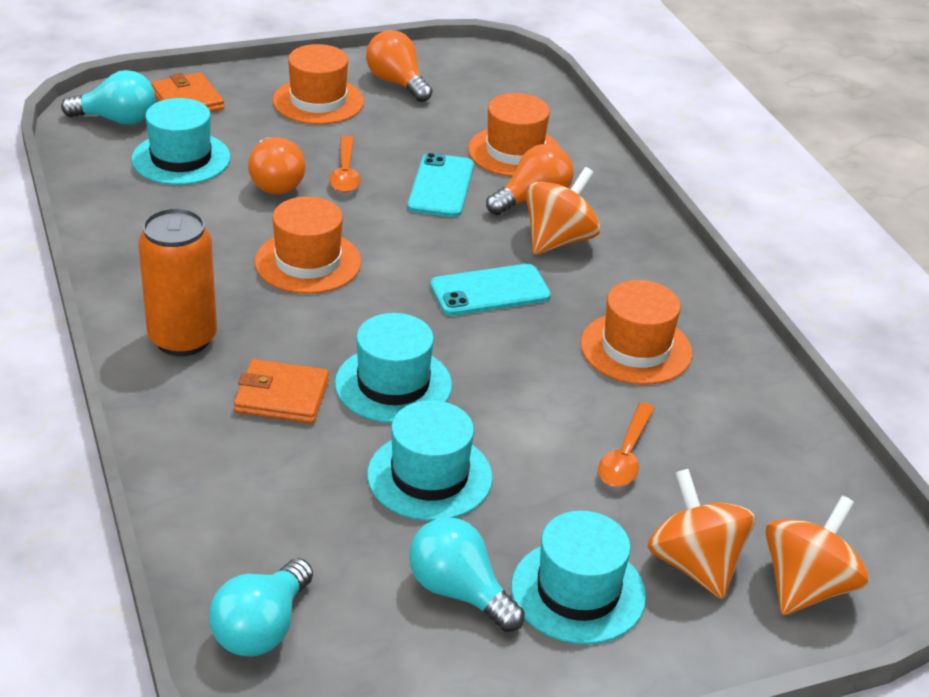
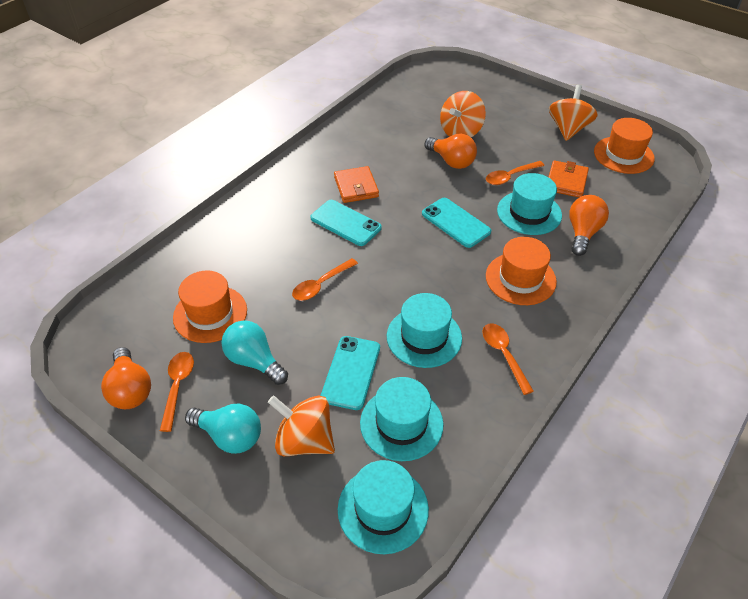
orange can: [138,208,217,356] = 1 -> none = 0
orange hat: [255,196,361,294] [273,44,364,125] [468,93,561,177] [580,280,692,385] = 4 -> [173,271,247,343] [486,237,557,305] [594,118,655,174] = 3
orange spoon: [329,136,361,193] [598,402,655,487] = 2 -> [160,352,194,432] [292,258,358,301] [482,323,534,395] [486,161,545,185] = 4
turquoise light bulb: [61,70,155,125] [209,558,313,657] [409,517,525,632] = 3 -> [185,404,261,454] [221,320,288,385] = 2
turquoise phone: [407,153,474,217] [430,264,551,316] = 2 -> [310,200,382,246] [321,336,380,410] [422,198,491,248] = 3

